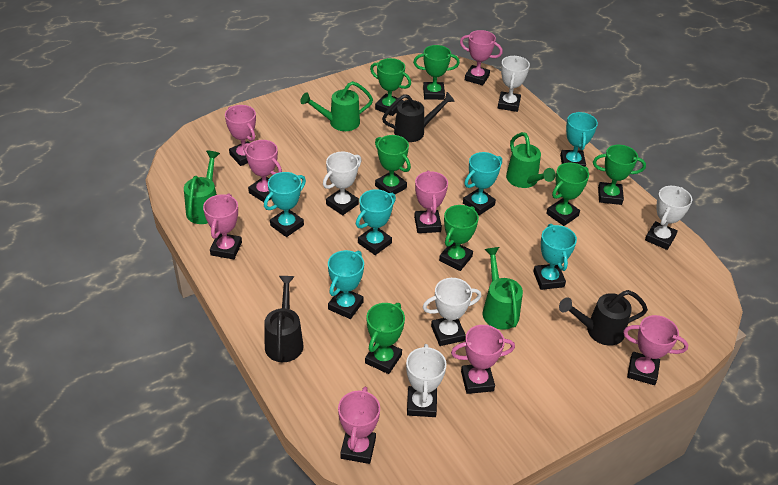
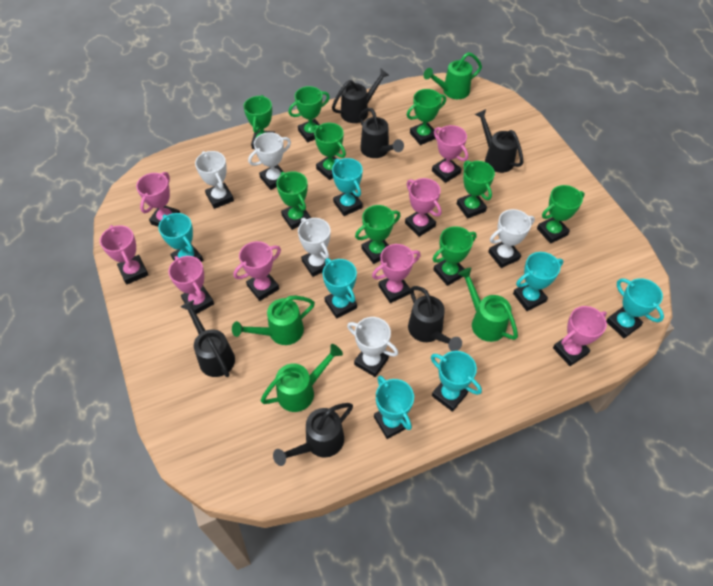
black watering can: [264,276,303,362] [382,92,455,142] [559,290,648,346] = 3 -> [180,300,235,377] [273,403,353,466] [332,69,390,123] [359,108,404,158] [408,286,462,351] [475,109,523,173] = 6
green trophy: [365,303,405,374] [370,58,411,116] [375,135,411,194] [413,45,460,100] [439,205,479,271] [546,163,589,226] [593,145,646,205] = 7 -> [243,95,275,149] [276,171,311,230] [288,86,330,142] [313,123,346,180] [355,205,400,264] [407,89,446,145] [433,226,477,286] [457,161,495,219] [537,185,585,244] = 9
turquoise trophy: [264,172,306,237] [328,250,364,319] [356,189,396,255] [463,152,502,215] [533,224,577,290] [560,112,598,167] = 6 -> [158,213,203,262] [323,258,357,319] [332,158,363,216] [374,376,414,439] [431,351,482,412] [513,252,563,311] [606,278,664,338] = 7

